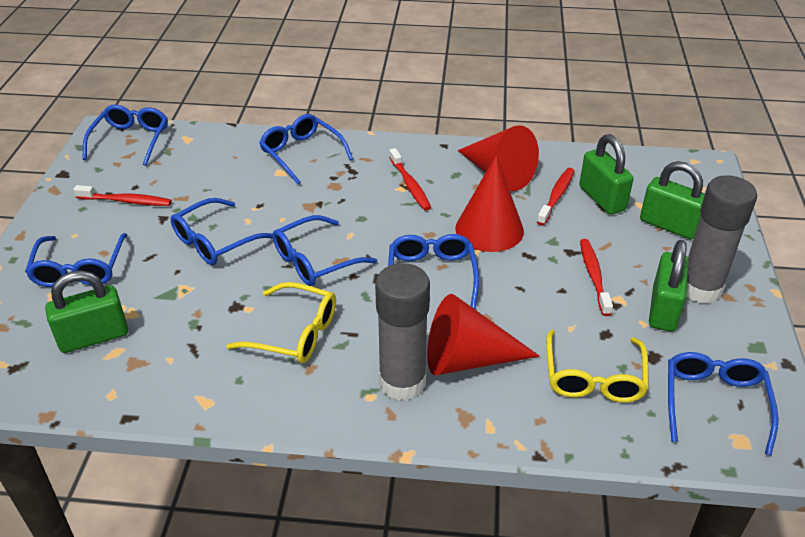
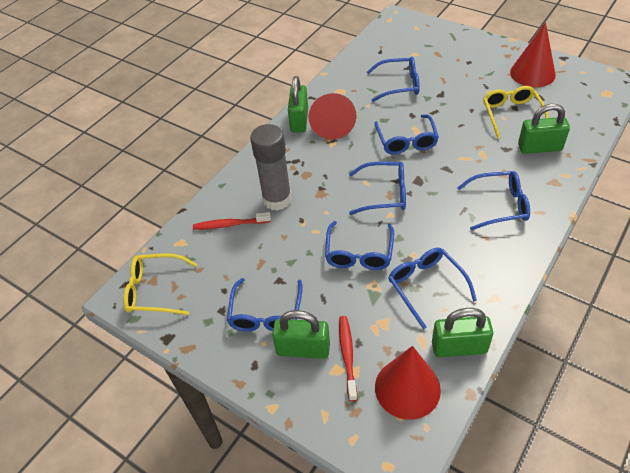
grey glue stick: [375,263,430,401] [686,175,757,304] = 2 -> [250,124,292,211] = 1
red toothbrush: [73,185,172,206] [389,148,431,211] [537,168,574,225] [580,239,613,316] = 4 -> [193,212,271,230] [339,316,357,401] = 2

